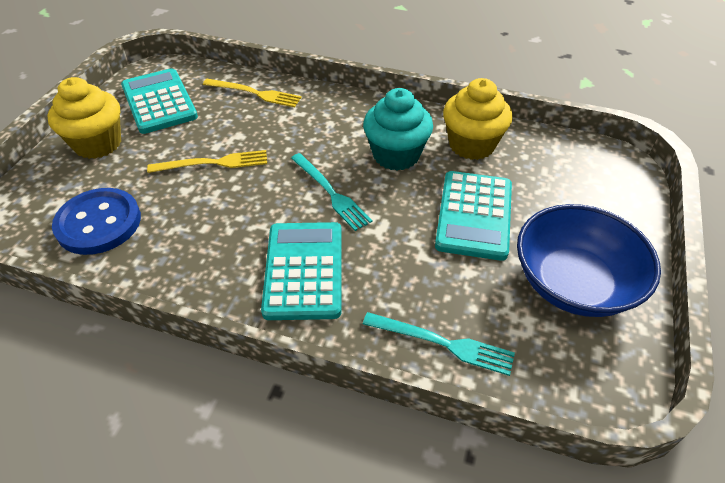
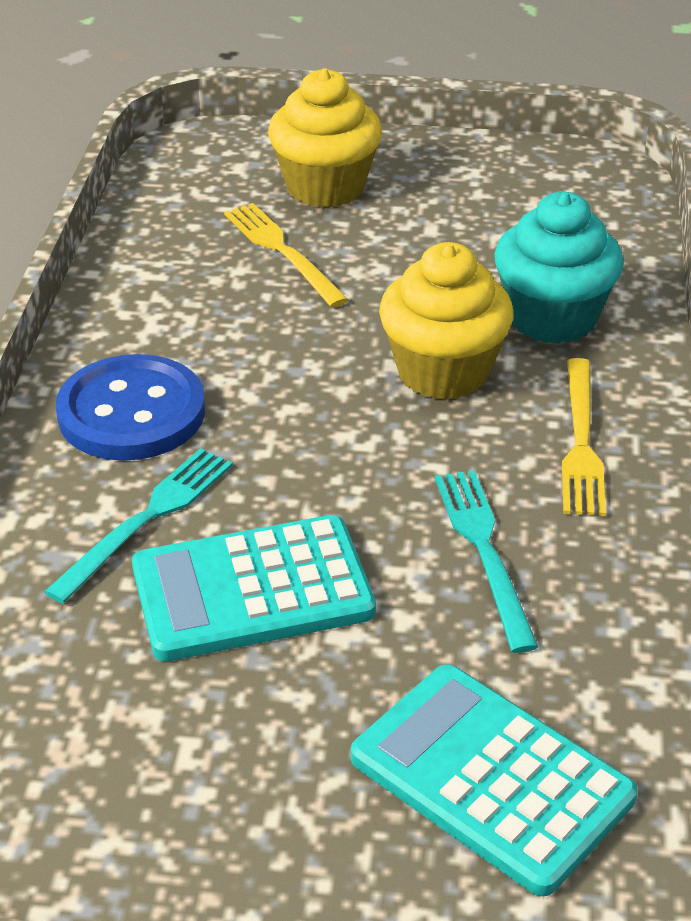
blue bowl: [517,204,661,317] = 1 -> none = 0
turquoise calculator: [121,68,198,134] [261,222,342,320] [435,171,512,261] = 3 -> [132,515,376,661] [351,664,637,897] = 2

